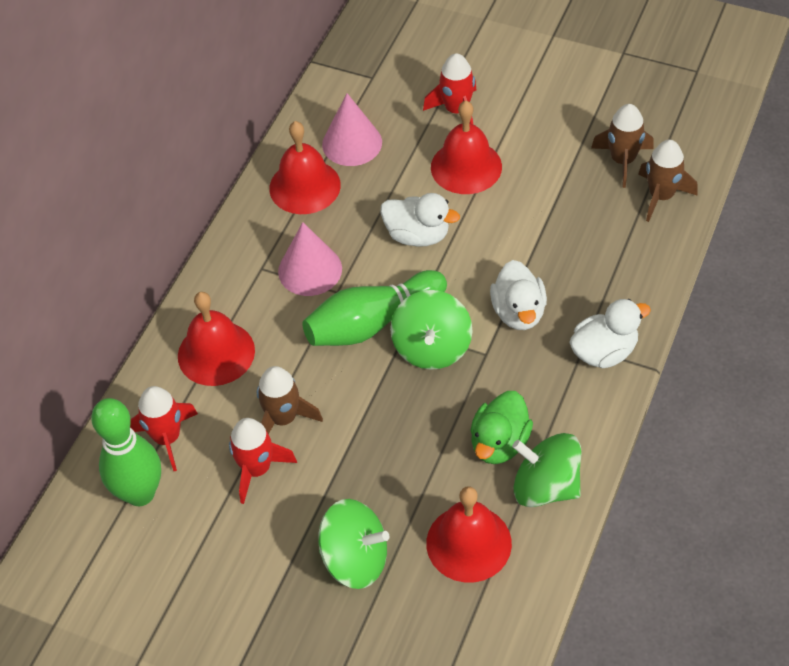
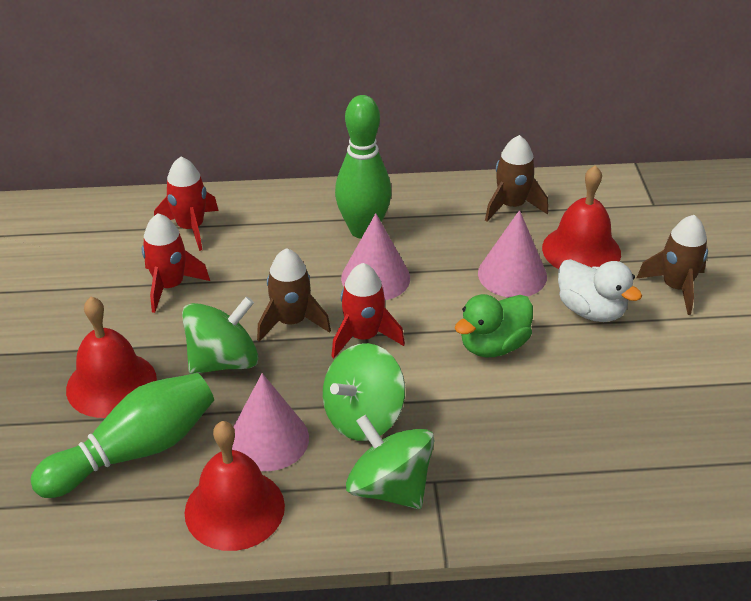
pink cone: [278,222,342,296] [322,93,382,166] = 2 -> [232,373,309,471] [341,213,410,300] [478,210,547,297] = 3
red bell: [178,292,255,386] [269,121,341,214] [426,486,512,583] [431,101,502,194] = 4 -> [66,297,157,418] [184,421,285,551] [542,165,621,269] = 3
white duck: [380,193,460,247] [490,260,547,330] [569,299,651,368] = 3 -> [558,259,642,322] = 1

